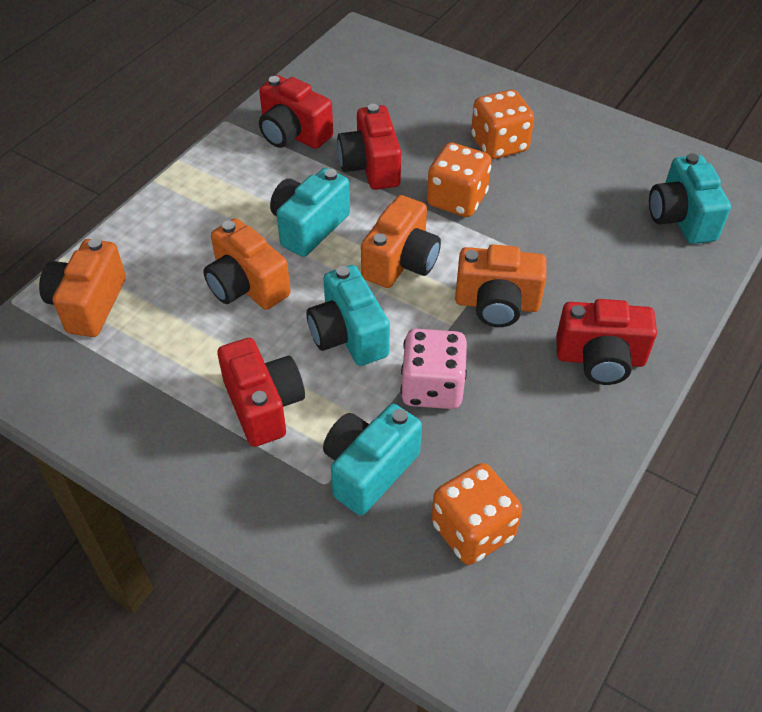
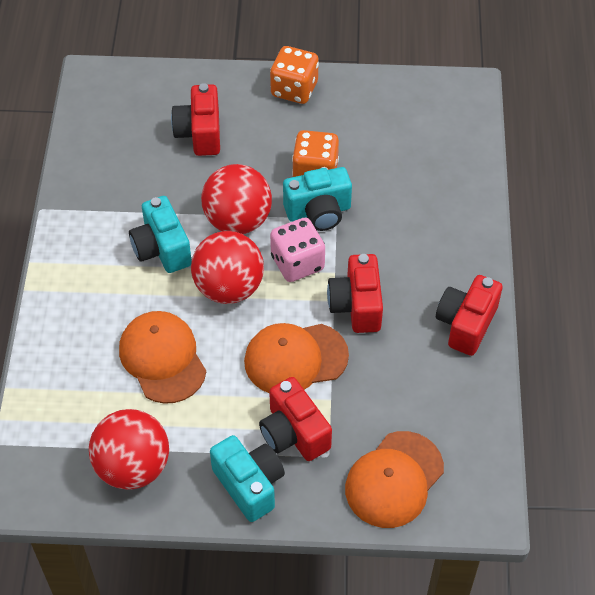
orange camera: [39,238,126,337] [203,218,291,310] [361,195,441,288] [455,244,547,327] = 4 -> none = 0
orange cap: none = 0 -> [119,311,206,404] [244,323,349,393] [345,431,444,528] = 3
orange dice: [427,142,492,217] [431,463,522,565] [471,90,534,159] = 3 -> [270,46,319,104] [292,130,339,177] = 2
red ball: none = 0 -> [89,409,169,490] [191,231,264,304] [201,164,272,234] = 3
turquoise camera: [270,168,350,257] [306,265,390,366] [323,404,422,515] [649,153,731,244] = 4 -> [129,196,192,273] [210,435,285,522] [283,167,352,231] = 3

